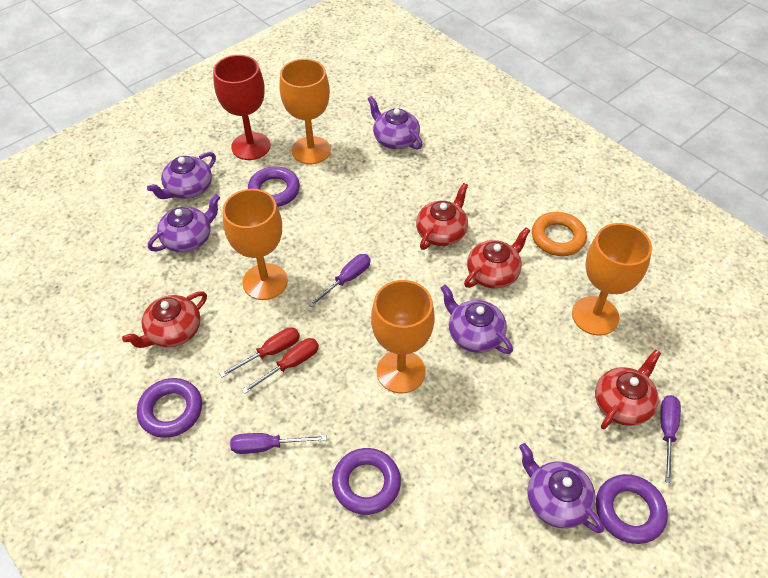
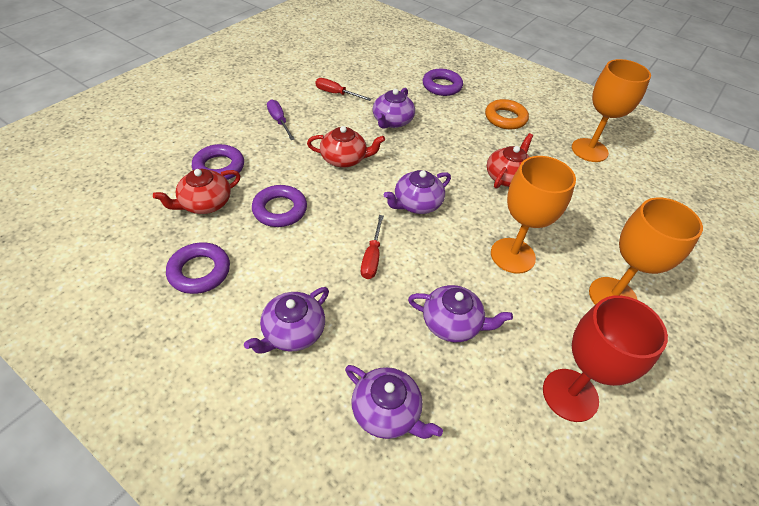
orange goblet: [223,189,288,300] [280,59,331,164] [371,280,435,393] [572,223,652,336] = 4 -> [491,156,576,274] [572,59,651,162] [589,197,703,305] = 3
purple screwdriver: [230,433,326,454] [308,254,371,307] [660,395,681,483] = 3 -> [267,99,295,140] = 1
red teapot: [122,291,207,348] [416,183,468,250] [464,227,530,289] [595,349,661,429] = 4 -> [153,169,241,214] [307,126,385,167] [487,133,533,189] = 3

